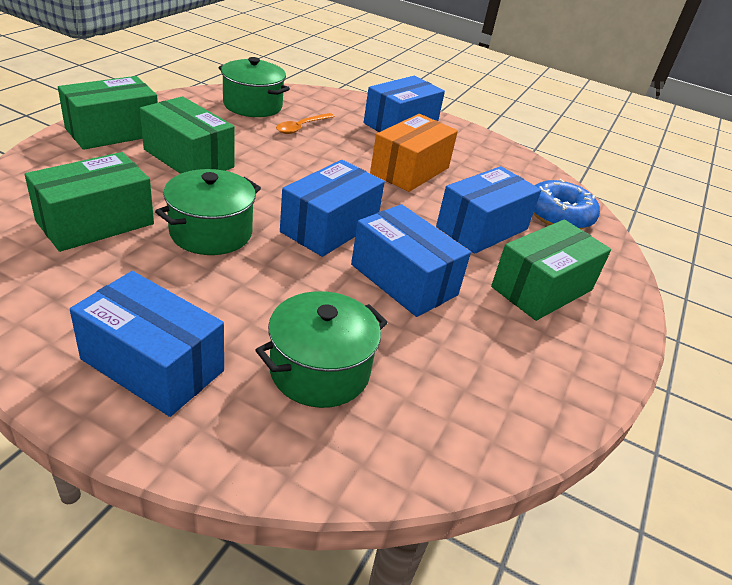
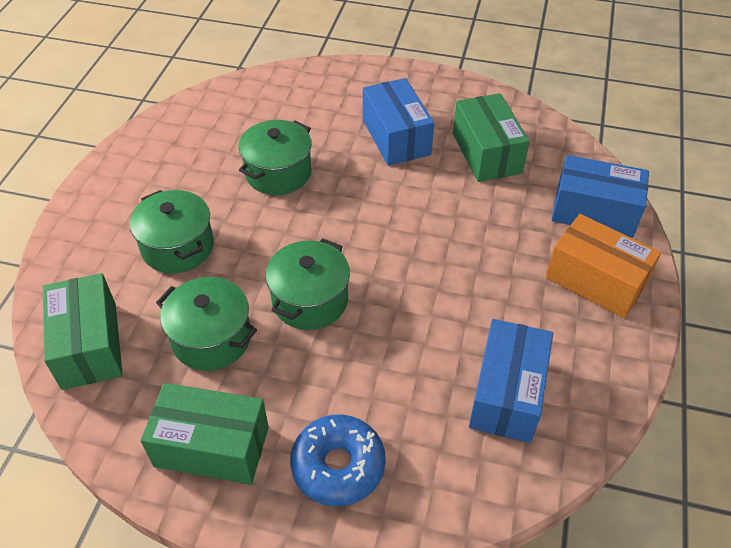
blue box: [70,271,224,417] [280,160,385,257] [351,204,471,317] [364,76,445,132] [436,166,541,254] = 5 -> [363,78,434,166] [469,319,553,443] [552,155,649,238] = 3
green box: [25,152,154,252] [58,76,158,150] [140,96,235,174] [491,219,611,321] = 4 -> [43,273,123,390] [141,383,269,484] [453,93,530,182] = 3
green pot: [155,169,261,255] [218,57,290,117] [256,291,388,408] = 3 -> [130,190,214,274] [156,277,257,371] [239,120,312,195] [265,238,350,330] = 4
orange spoon: [276,113,335,134] = 1 -> none = 0

